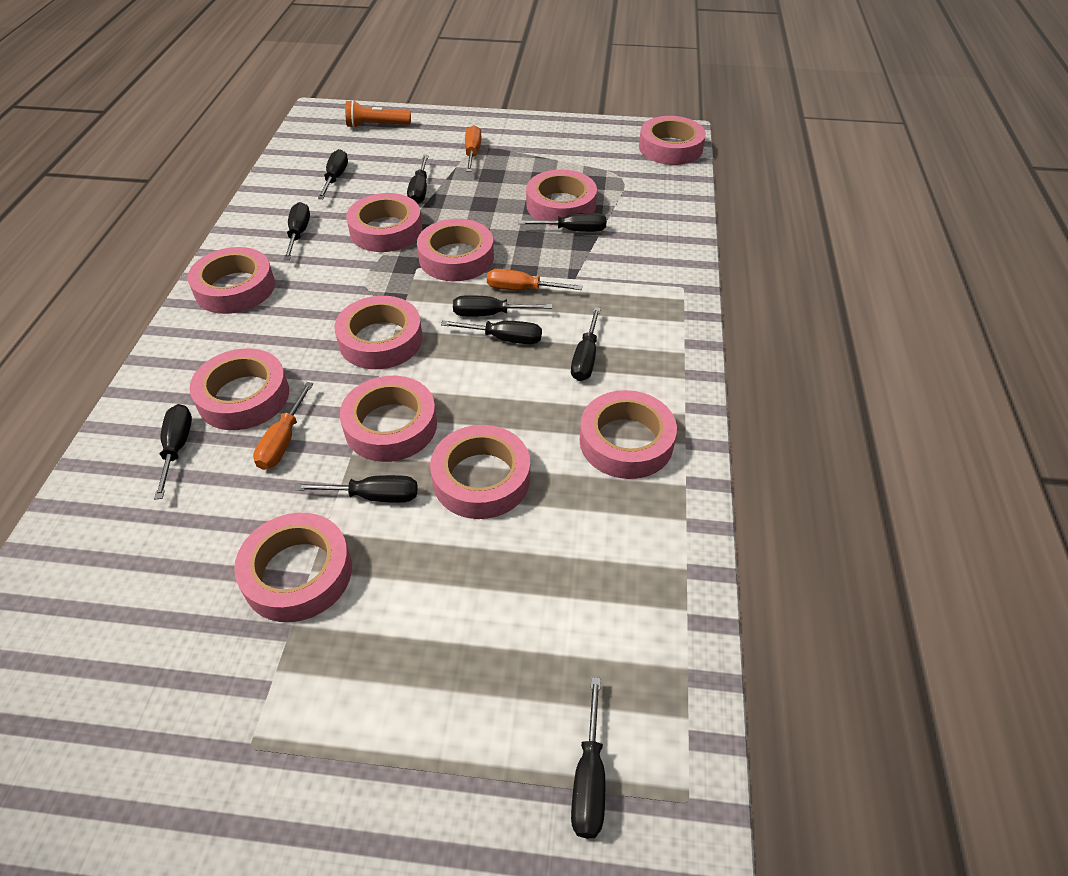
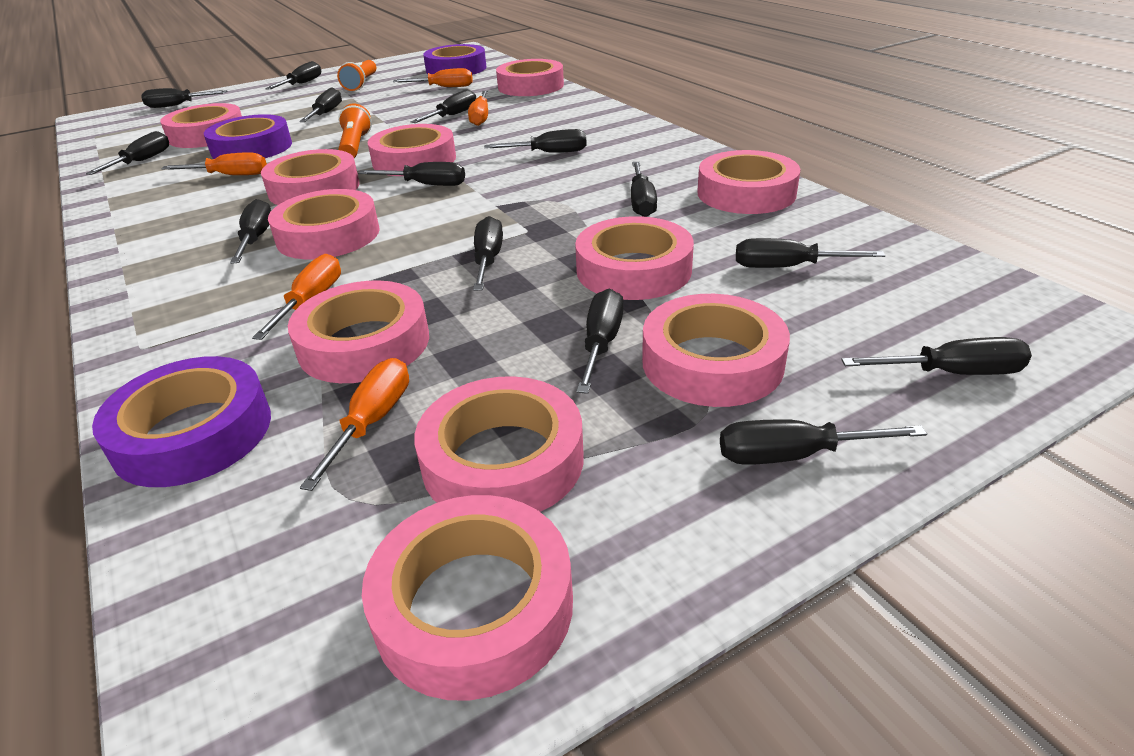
black screwdriver: [154,404,192,499] [283,202,310,260] [294,475,418,503] [318,149,348,199] [407,155,429,204] [441,320,542,344] [453,295,552,317] [518,213,606,232] [571,307,601,381] [571,677,605,838] = 10 -> [86,131,169,175] [142,88,227,108] [230,199,271,264] [265,61,321,90] [299,88,342,122] [358,162,465,186] [411,89,476,123] [473,216,503,291] [484,129,587,153] [576,288,624,394] [631,162,657,217] [720,419,927,465] [736,238,885,268] [841,337,1032,375] = 14
orange flashlight: [345,100,411,128] = 1 -> [337,60,376,91] [338,104,372,158] = 2
orange screwdriver: [253,382,313,470] [465,125,482,172] [487,269,582,290] = 3 -> [161,152,267,175] [252,254,341,340] [300,358,409,491] [393,68,473,87] [468,91,488,126] = 5
purple tape: none = 0 -> [92,356,271,487] [204,114,292,159] [423,44,486,75] = 3

